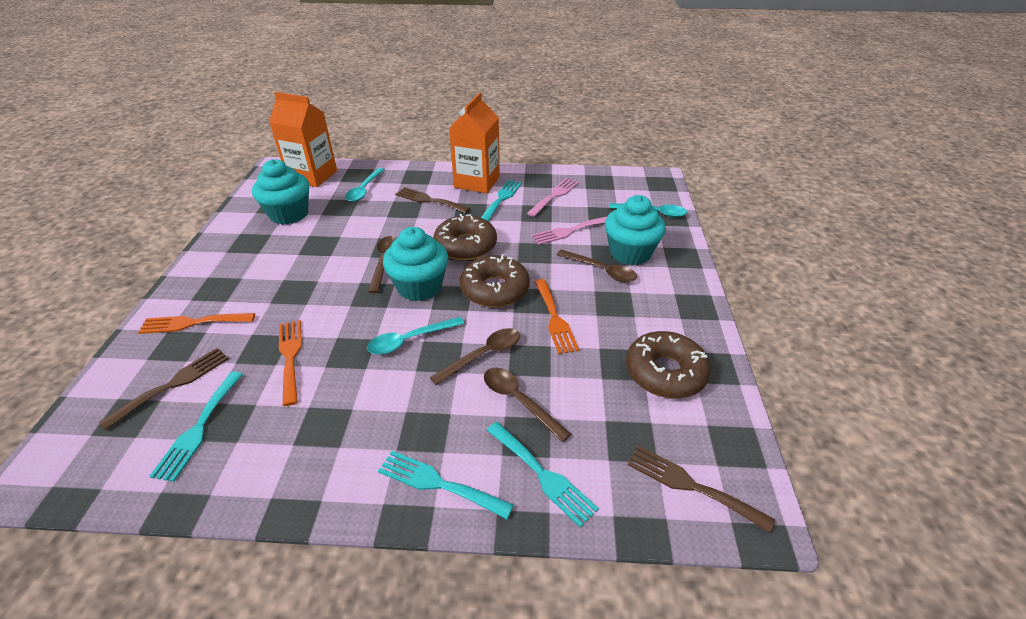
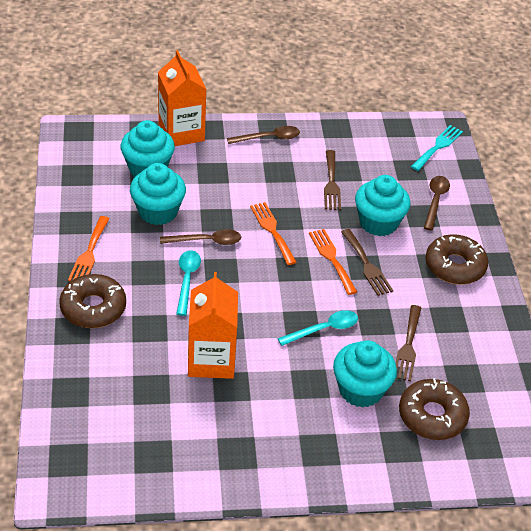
brown spoon: [368,236,397,293] [430,328,520,385] [484,367,571,442] [557,250,637,282] = 4 -> [160,229,241,245] [227,126,300,144] [424,176,450,231] = 3
pink fork: [527,178,579,217] [532,217,607,245] = 2 -> none = 0
turquoise cupcake: [252,159,309,225] [383,227,448,301] [605,195,666,265] = 3 -> [120,120,175,177] [130,163,186,225] [333,340,397,408] [355,175,410,236] = 4
turquoise fork: [149,371,243,482] [378,451,514,519] [481,180,522,221] [487,422,599,527] = 4 -> [411,125,463,171] = 1
turquoise spoon: [345,168,385,202] [367,317,464,355] [609,203,687,217] = 3 -> [176,250,201,316] [277,310,358,346] = 2

